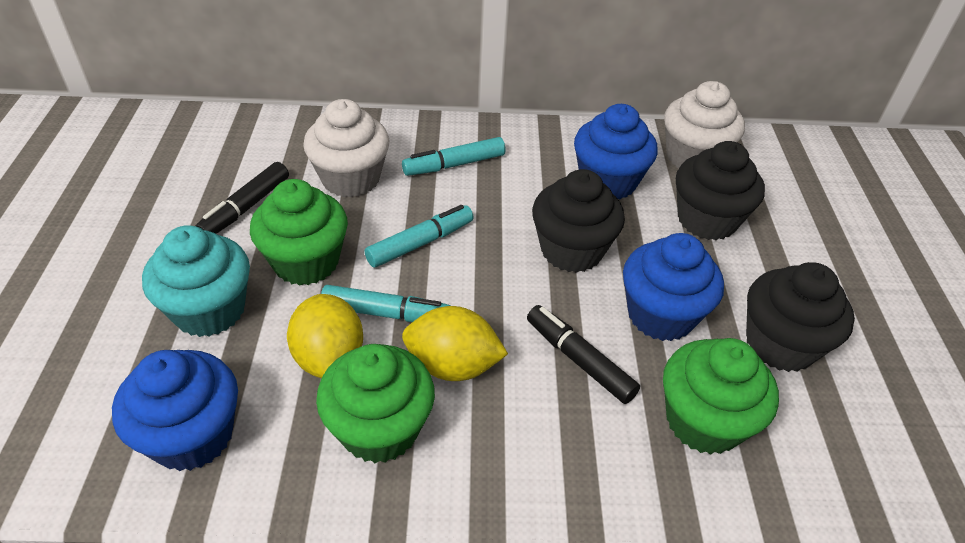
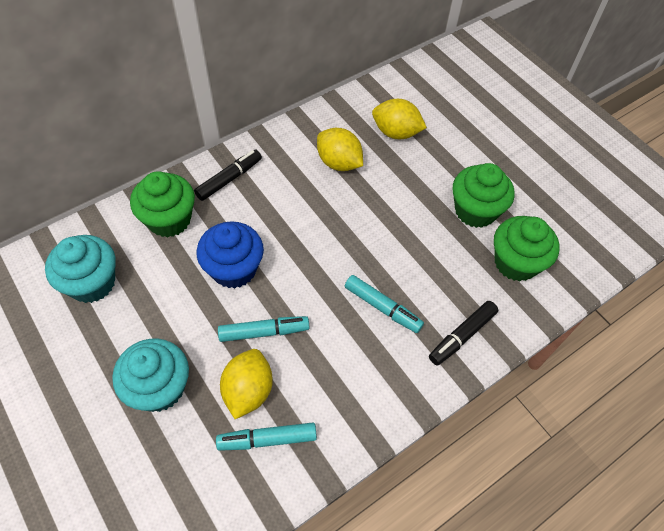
black cupcake: [532,169,625,273] [676,141,765,240] [746,262,855,372] = 3 -> none = 0
blue cupcake: [112,350,238,471] [574,104,658,200] [623,233,724,341] = 3 -> [197,221,264,289] = 1
turquoise cupcake: [142,225,250,337] = 1 -> [45,235,116,303] [112,338,189,412] = 2
white cupcake: [303,99,389,197] [664,81,745,168] = 2 -> none = 0
yellow lemon: [287,294,363,378] [402,306,508,381] = 2 -> [220,349,273,419] [317,128,363,171] [372,99,427,139] = 3

